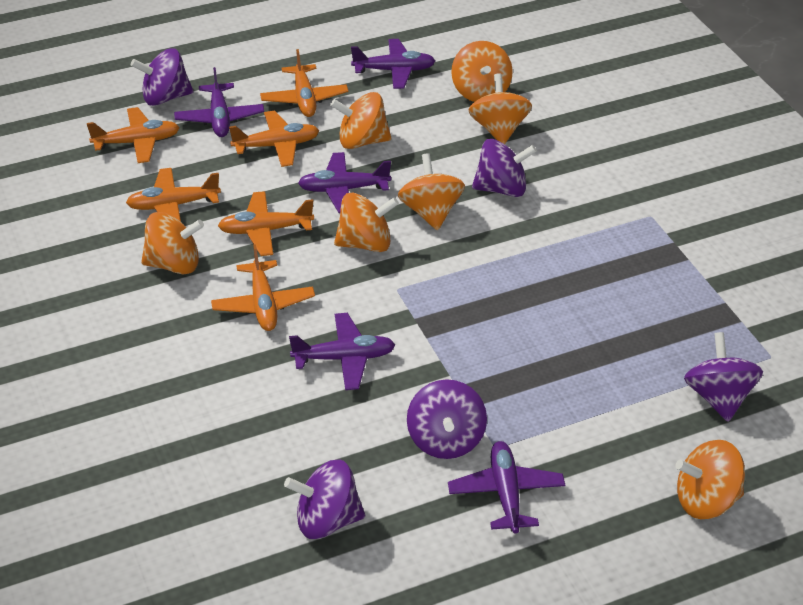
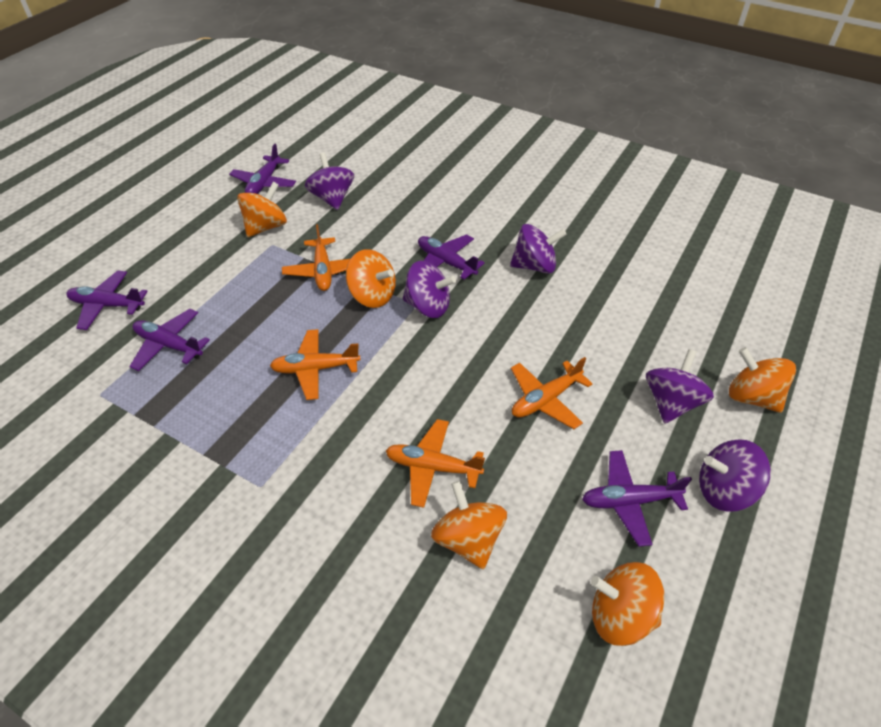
orange plane: [87,107,180,163] [126,168,221,221] [211,244,315,331] [218,191,314,256] [229,110,319,167] [260,49,348,117] = 6 -> [270,329,361,400] [282,224,350,291] [386,419,485,508] [511,357,593,429] = 4
orange spinning top: [141,212,204,274] [330,92,391,149] [334,193,399,252] [398,153,465,230] [451,41,513,102] [469,73,532,144] [675,440,745,519] = 7 -> [237,182,287,237] [346,249,396,308] [431,481,507,569] [591,562,664,646] [729,347,796,413] = 5

